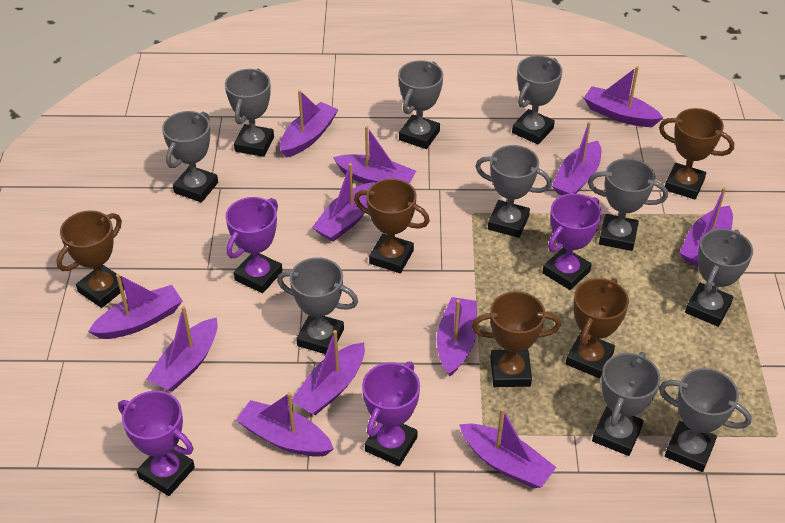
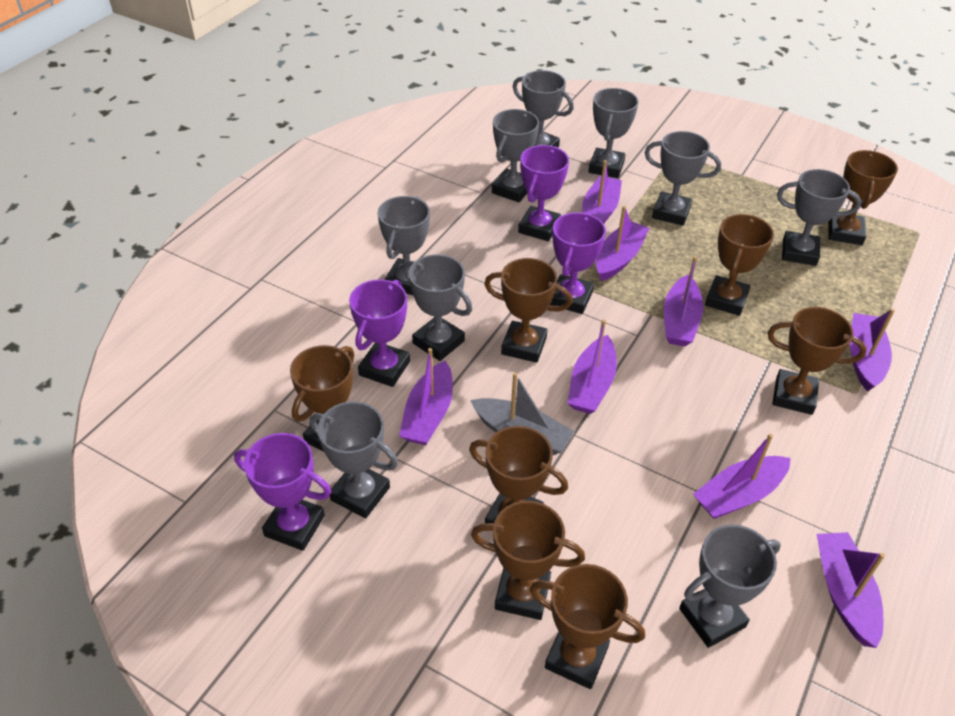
brown trophy: [57,210,124,308] [354,179,430,273] [471,291,561,387] [566,278,629,378] [659,108,734,200] = 5 -> [290,345,354,452] [469,426,568,523] [471,501,585,620] [484,258,572,363] [530,564,645,689] [705,214,774,316] [768,307,867,415] [828,150,898,245] = 8
grey boat: none = 0 -> [470,372,574,455] = 1
grey trophy: [162,111,218,202] [225,69,274,157] [277,257,358,354] [398,60,443,149] [475,145,552,238] [512,56,562,144] [588,158,668,251] [592,352,661,456] [659,368,752,472] [685,229,753,327] = 10 -> [310,401,398,518] [378,196,430,295] [404,254,472,361] [492,109,539,202] [513,70,574,148] [588,88,639,178] [645,131,721,226] [679,525,781,648] [777,169,861,266] = 9
purple boat: [88,274,183,339] [146,306,218,392] [236,392,334,457] [280,90,339,158] [292,330,365,415] [312,163,375,242] [333,126,416,184] [437,297,477,377] [459,408,556,488] [552,121,601,196] [584,66,663,127] [679,187,733,267] = 12 -> [399,348,453,445] [568,319,617,414] [582,160,622,224] [596,206,650,281] [664,256,703,346] [693,434,791,519] [817,532,885,648] [850,308,895,391] = 8

